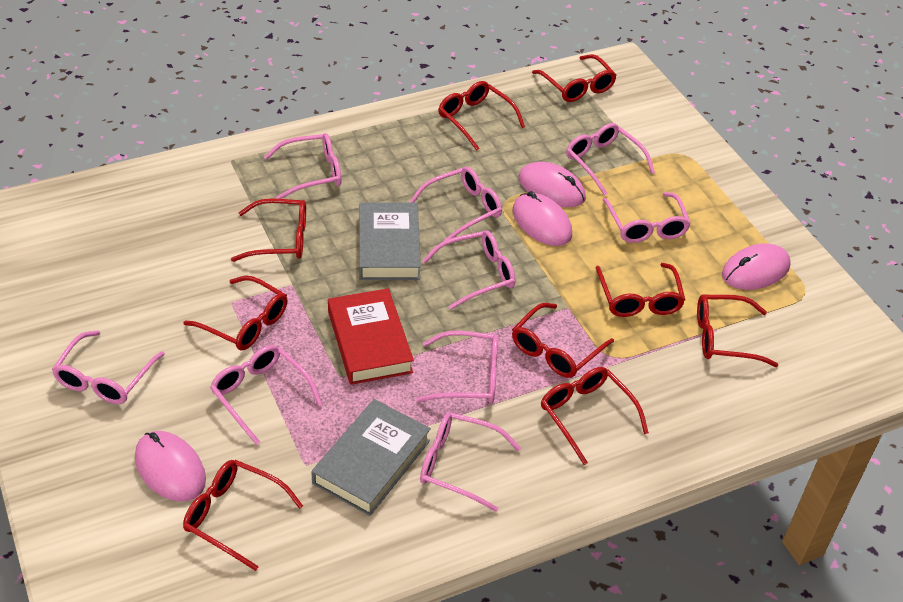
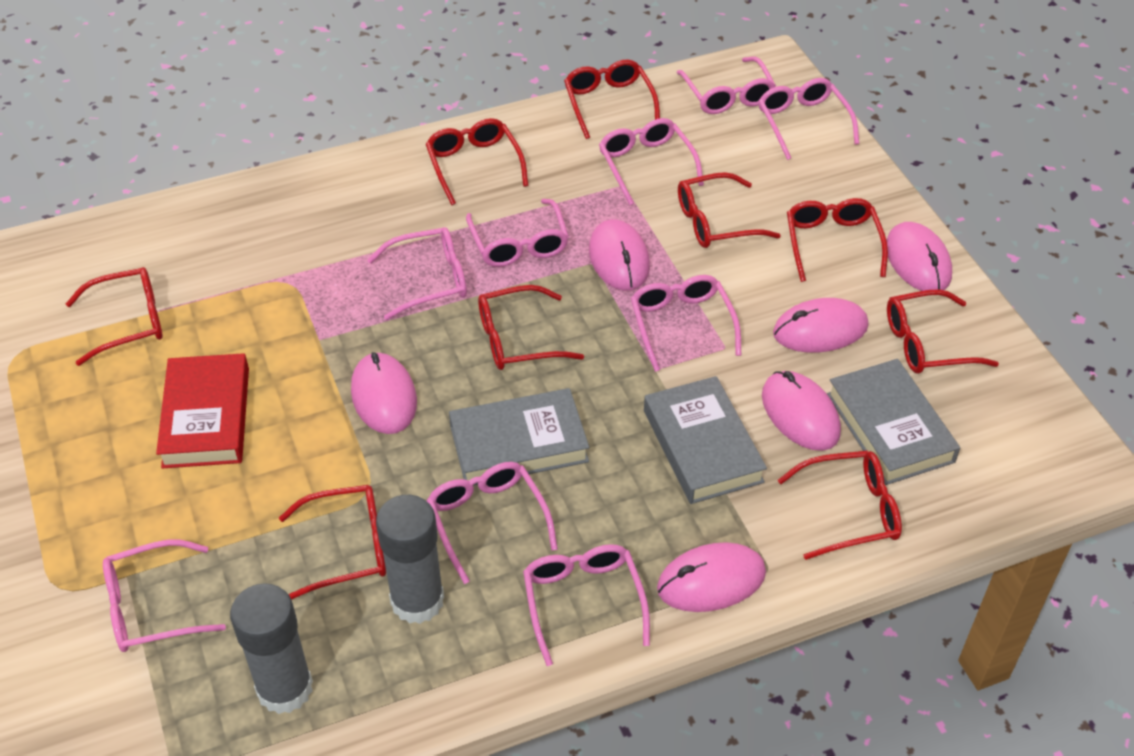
grey book: [311,399,431,516] [359,202,421,280] = 2 -> [449,388,589,485] [644,376,767,504] [827,359,960,485] = 3
grey glue stick: none = 0 -> [230,583,313,714] [376,495,444,624] = 2
pink mouse: [135,431,206,502] [513,191,572,246] [519,162,586,207] [722,243,791,290] = 4 -> [351,352,417,434] [589,219,650,291] [657,542,766,612] [762,371,841,451] [773,298,869,353] [886,222,952,291] = 6

